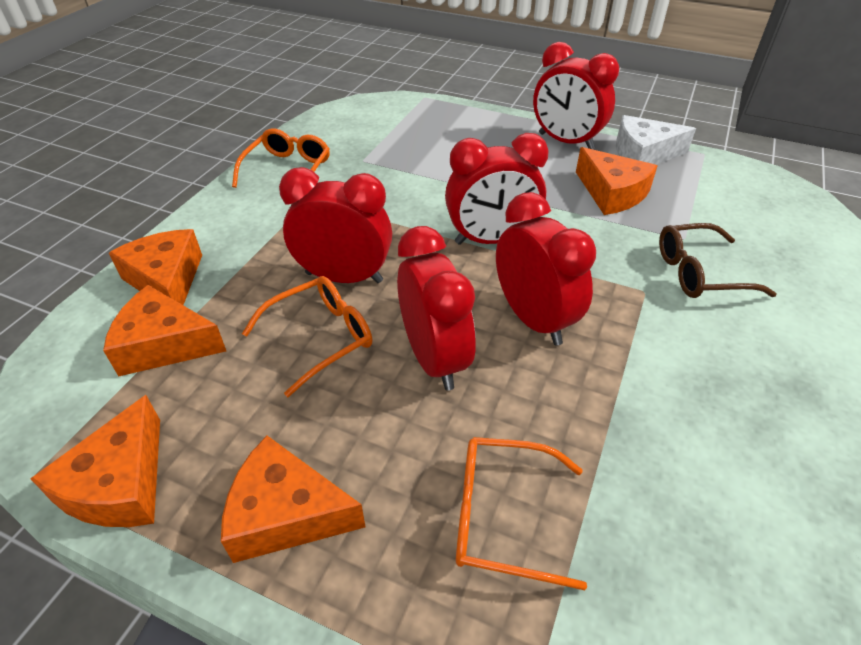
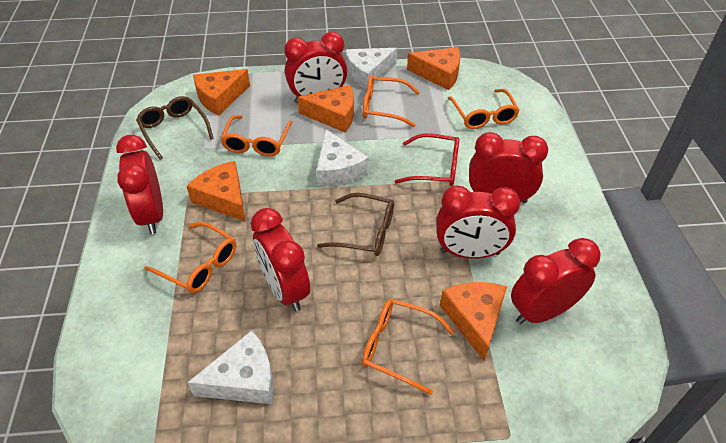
brown glasses: [659,223,776,298] = 1 -> [136,96,214,160] [317,193,394,256] = 2
orange glasses: [232,128,330,188] [242,276,372,397] [456,437,587,591] = 3 -> [144,222,236,293] [220,115,292,157] [362,299,454,395] [363,75,420,127] [448,89,520,129] = 5
red clock: [279,167,392,283] [397,226,476,391] [445,133,549,245] [496,192,596,345] [533,42,619,149] = 5 -> [116,135,163,234] [251,208,310,312] [284,32,347,103] [436,186,520,259] [469,132,548,203] [511,238,601,324] = 6
red glasses: none = 0 -> [395,133,460,186] = 1
white cheese: [616,115,696,165] = 1 -> [187,330,274,404] [316,129,369,187] [345,48,397,89] = 3

